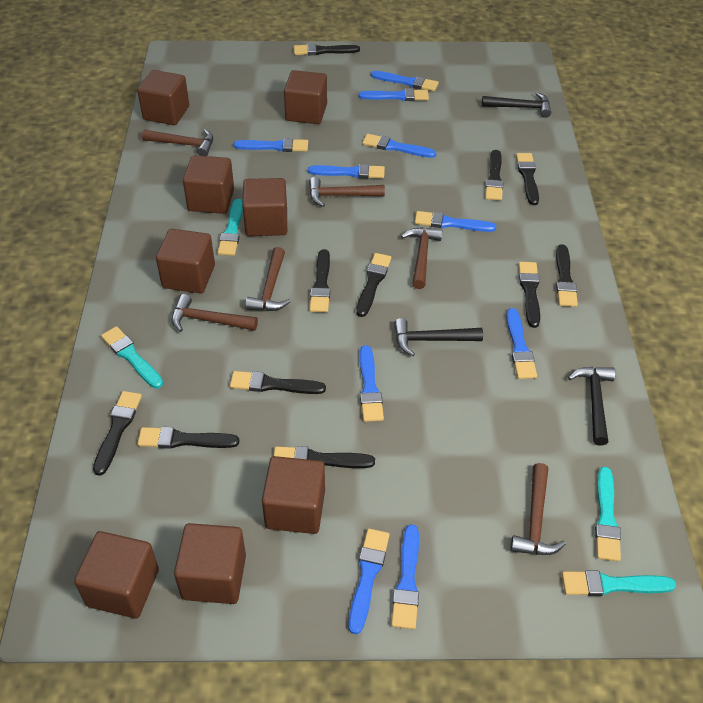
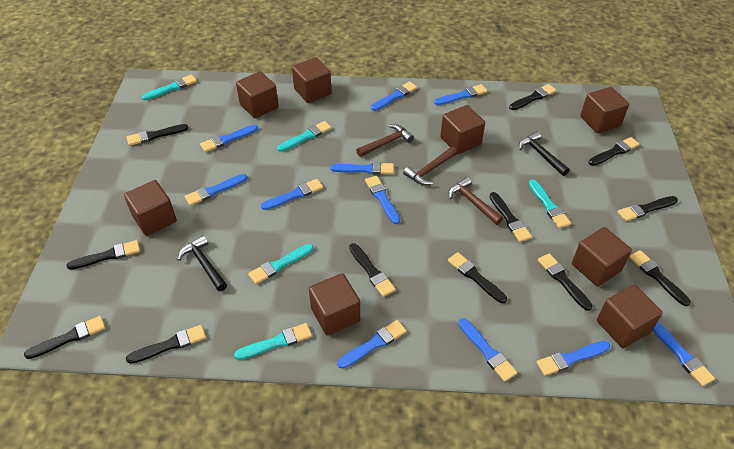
black brush: [93,391,142,476] [137,427,239,449] [230,371,326,394] [274,446,375,468] [294,44,360,55] [310,249,330,313] [356,253,391,317] [485,150,504,201] [516,153,539,205] [519,262,540,328] [556,244,578,307] = 11 -> [24,316,105,359] [66,240,140,270] [126,325,206,364] [127,124,188,146] [349,243,396,297] [448,252,507,303] [489,192,532,242] [509,84,556,110] [538,253,593,311] [588,137,640,166] [618,196,678,221] [629,250,691,306] = 12
black hammer: [394,318,483,356] [482,92,551,118] [568,367,616,446] = 3 -> [178,235,227,291] [519,131,570,176] = 2
blue brush: [233,138,308,152] [308,164,385,179] [349,529,389,634] [358,88,429,101] [360,345,384,422] [362,134,436,158] [371,71,439,91] [391,525,419,629] [415,211,496,232] [506,308,537,379] = 10 -> [185,174,247,206] [200,125,258,152] [261,179,323,210] [331,162,394,175] [337,320,406,369] [365,175,400,224] [371,81,417,111] [434,84,487,105] [459,318,517,382] [536,341,610,376] [653,322,715,386] = 11
brown hammer: [142,129,213,156] [172,294,258,332] [245,247,291,311] [309,177,385,207] [401,227,442,289] [510,463,566,555] = 6 -> [356,124,414,157] [403,147,457,185] [449,177,503,225] = 3
turquoise brush: [101,326,163,389] [218,199,243,256] [562,570,676,596] [595,467,621,561] = 4 -> [142,74,197,100] [234,323,312,360] [248,244,314,284] [277,121,331,152] [529,179,571,228] = 5

